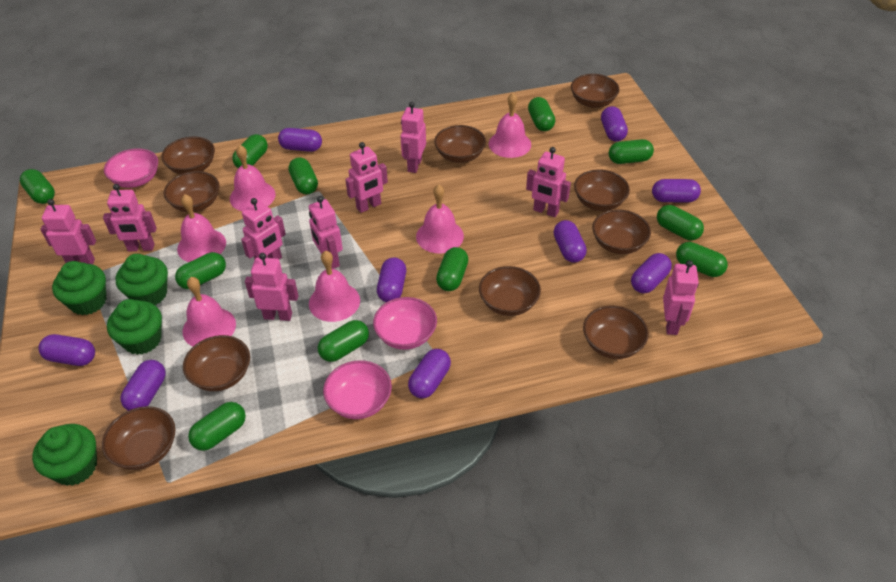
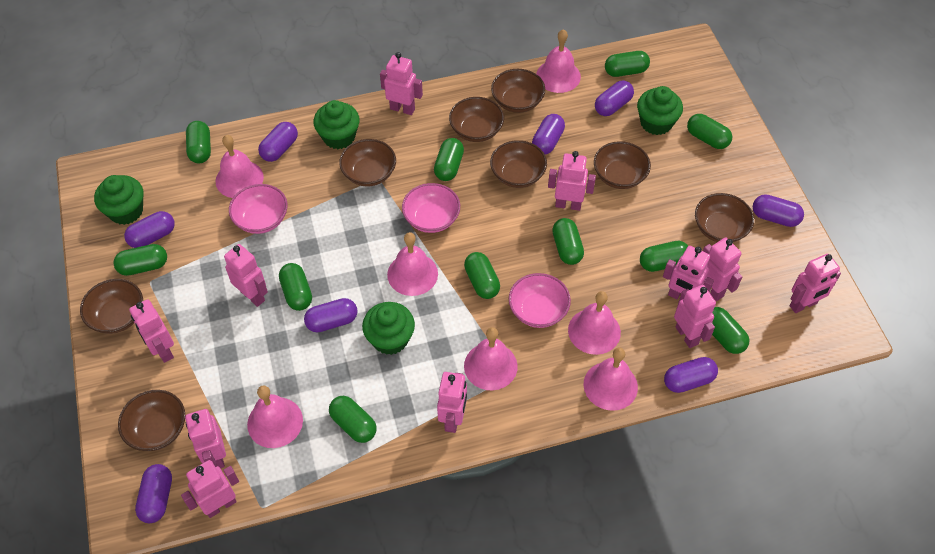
brown bowl: [102,406,175,470] [161,137,215,174] [164,171,219,212] [183,335,250,391] [434,125,486,163] [479,266,541,316] [571,74,619,108] [574,169,630,211] [583,306,649,359] [592,209,651,254] = 10 -> [80,279,143,334] [118,390,185,451] [339,139,396,187] [449,97,504,142] [490,140,547,188] [491,69,545,113] [594,141,651,189] [695,193,754,242] = 8
pink bell: [177,194,226,262] [183,277,236,346] [230,145,275,211] [309,250,360,322] [416,184,464,253] [489,93,531,158] = 6 -> [216,135,264,198] [247,385,303,448] [387,232,438,296] [464,327,518,390] [536,29,581,93] [568,291,621,355] [583,348,638,411] = 7
pink robot: [40,199,96,265] [103,184,157,252] [241,198,286,260] [245,253,298,321] [309,196,343,269] [345,142,388,213] [400,102,426,173] [526,147,571,217] [663,260,699,335] = 9 -> [129,299,174,363] [181,460,239,518] [185,409,226,468] [224,244,268,307] [380,52,423,115] [437,372,467,433] [548,151,596,211] [663,246,714,299] [674,285,716,348] [703,238,742,301] [790,254,841,313] = 11
purple capsule: [38,334,95,366] [120,360,166,411] [278,128,322,152] [377,258,406,302] [408,349,451,398] [554,220,587,263] [601,106,628,142] [631,253,672,293] [652,179,701,203] = 9 -> [124,211,175,248] [135,464,172,523] [258,122,298,162] [304,298,358,332] [532,114,565,155] [595,81,634,116] [664,357,718,393] [753,194,804,227] = 8

